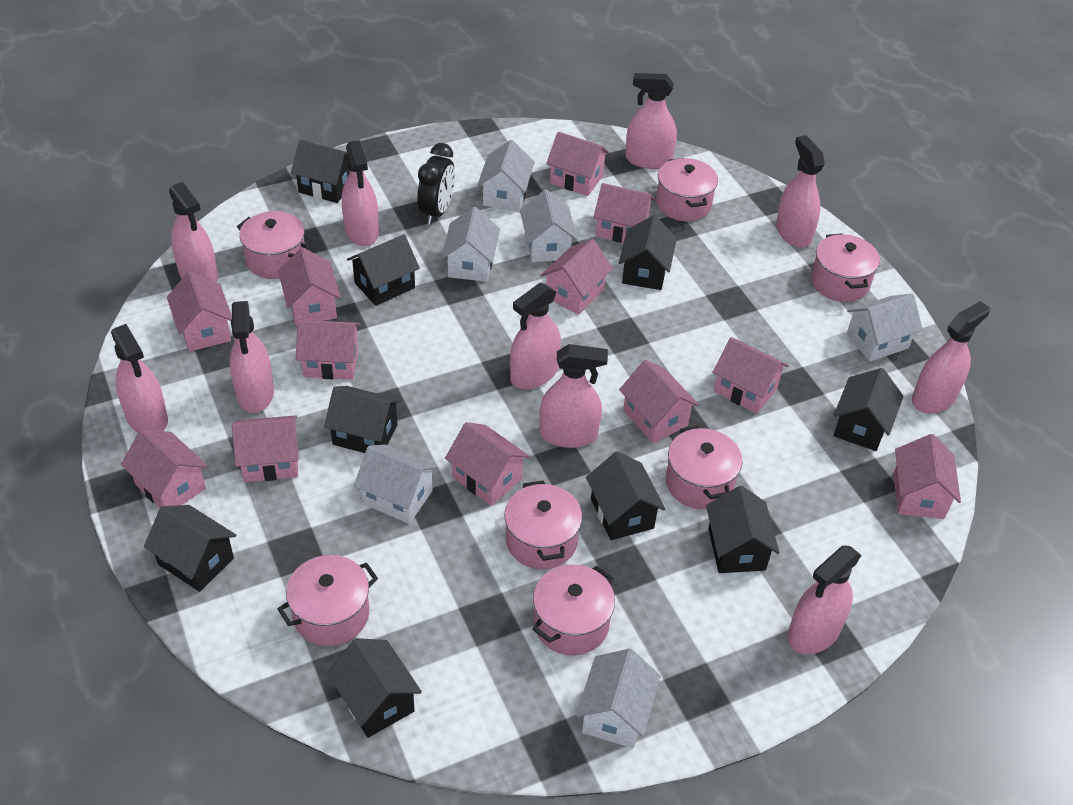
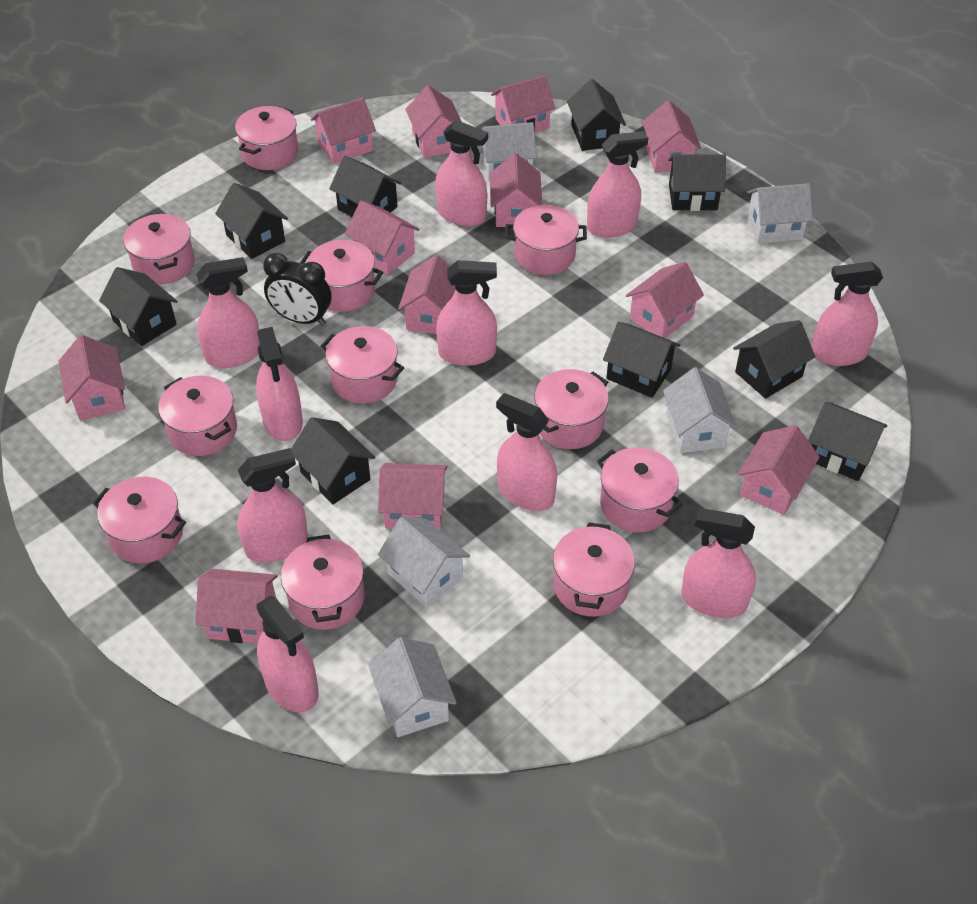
pink pot: [237,211,309,279] [277,555,378,646] [504,481,582,570] [532,564,615,656] [656,158,718,221] [666,425,743,509] [811,233,880,302] = 7 -> [93,477,186,563] [123,213,195,285] [158,376,237,456] [235,106,298,170] [281,535,365,630] [300,240,383,312] [320,326,404,404] [505,205,587,275] [534,369,609,449] [553,522,635,617] [597,447,682,532] = 11
white house: [354,444,438,524] [442,207,500,282] [478,140,535,211] [520,189,578,262] [576,649,661,748] [846,294,923,362] = 6 -> [368,637,456,737] [378,517,470,608] [481,122,537,181] [663,367,737,453] [747,183,813,244] = 5

